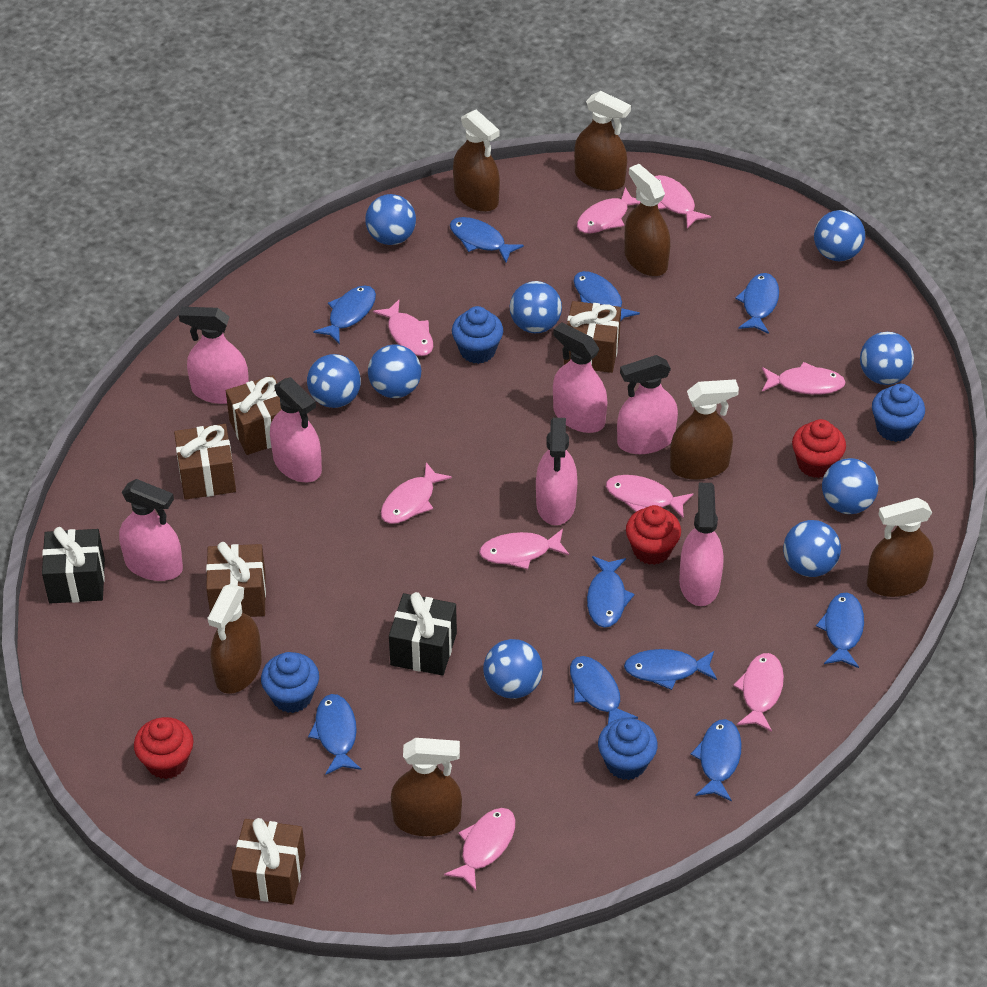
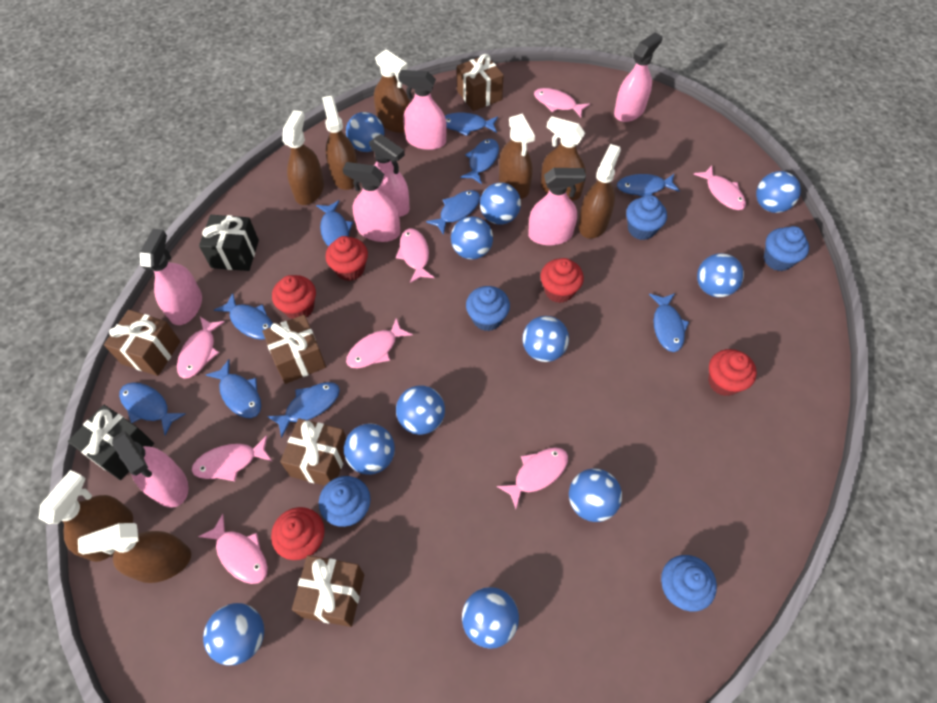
blue ball: [307,354,361,408] [365,194,416,245] [368,344,421,398] [483,639,543,699] [510,281,562,333] [783,520,841,577] [814,210,865,261] [822,458,878,514] [860,332,914,385] = 9 -> [203,603,264,665] [344,424,395,475] [346,112,385,152] [396,385,445,435] [451,216,493,259] [462,587,519,649] [480,183,521,225] [522,316,569,362] [569,468,622,522] [697,253,744,297] [756,171,801,213] = 11
blue cupcake: [261,652,319,713] [452,306,503,364] [598,718,658,780] [872,384,925,442] = 4 -> [319,476,371,527] [466,286,510,331] [626,195,667,240] [661,555,717,612] [764,226,809,271] = 5
brown spray bottle: [207,584,262,694] [391,738,462,836] [453,109,500,212] [574,91,631,191] [625,164,670,276] [670,379,739,480] [867,498,934,597] = 7 -> [39,470,133,562] [78,523,191,583] [282,110,324,205] [322,96,357,190] [374,49,410,133] [499,114,535,199] [541,116,586,201] [578,144,621,239] = 8
pink fish: [373,300,433,356] [381,462,452,524] [444,808,515,891] [479,529,569,570] [577,188,641,233] [606,475,693,519] [654,175,711,228] [733,653,784,732] [762,362,846,395] = 9 -> [177,317,225,379] [192,435,272,481] [198,514,268,584] [346,318,413,368] [396,228,435,283] [497,447,568,509] [534,88,590,117] [694,166,746,210] = 8
red cupcake: [134,717,194,779] [626,505,681,565] [792,419,846,478] = 3 -> [271,507,325,560] [272,275,316,319] [325,236,368,281] [541,258,584,303] [708,349,757,396] = 5

